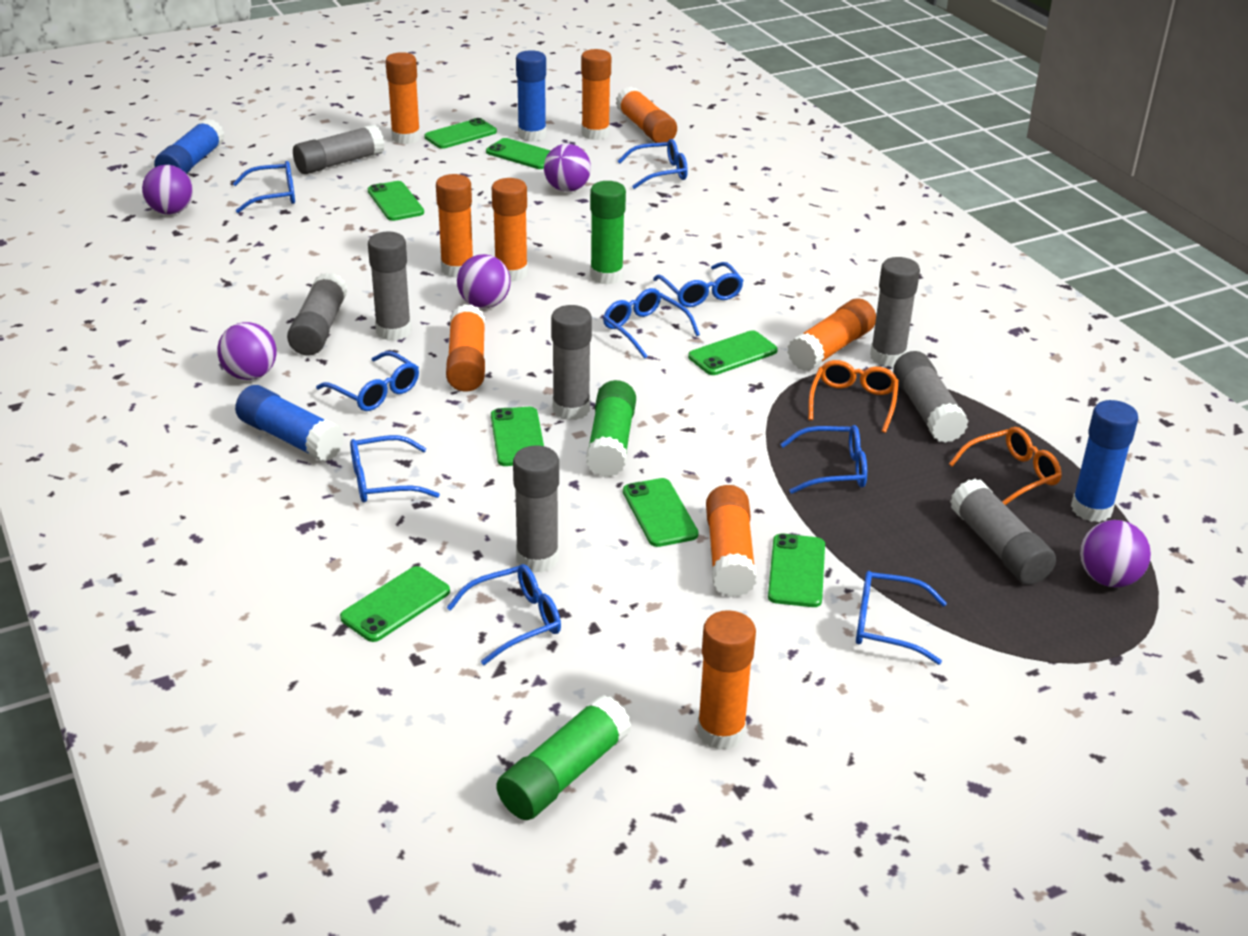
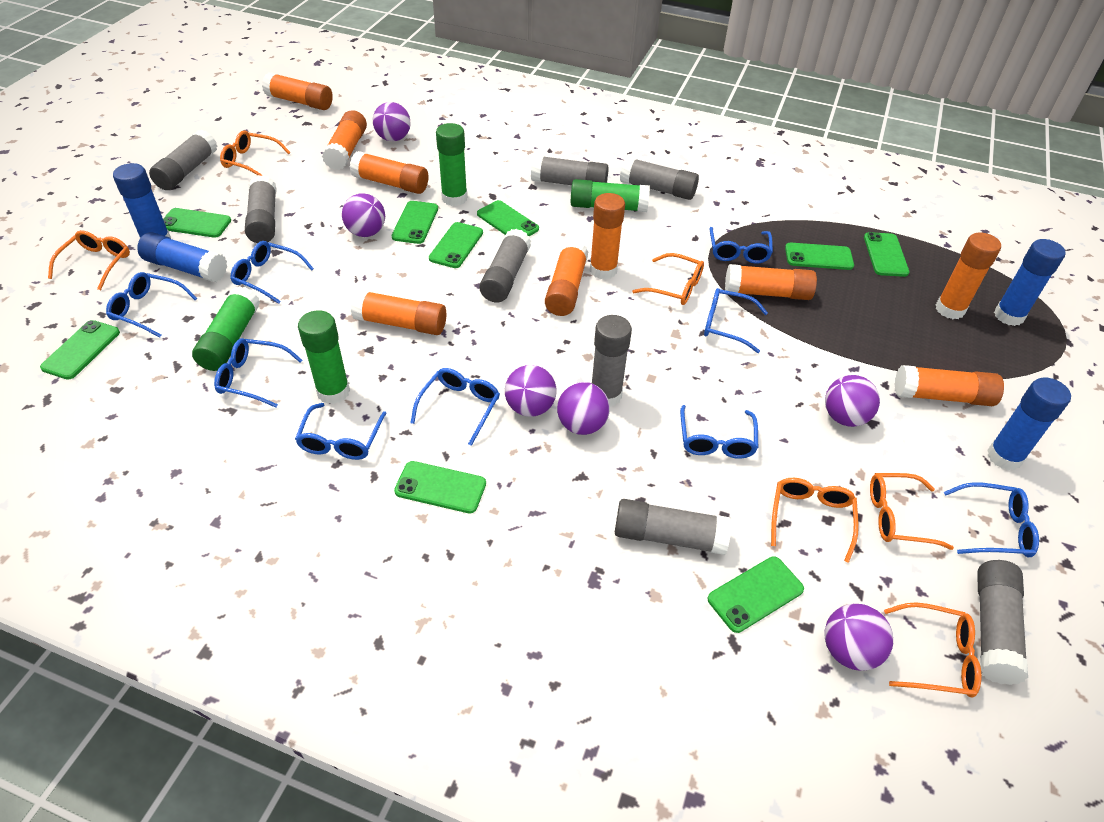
green glue stick: [496,695,631,820] [586,380,636,477] [590,181,626,285] = 3 -> [192,286,260,371] [298,310,350,404] [436,123,467,206] [571,179,650,212] = 4
green phone: [340,566,450,642] [368,181,424,221] [424,118,497,149] [486,138,551,169] [491,407,544,466] [623,478,699,547] [688,330,778,375] [768,533,825,607] = 8 -> [40,320,120,379] [163,208,231,238] [392,201,438,244] [394,461,486,513] [429,222,483,268] [477,200,539,236] [708,556,804,633] [785,243,854,270] [864,232,909,277] = 9
orange glasses: [808,360,899,433] [949,427,1062,505] = 2 -> [48,230,130,291] [220,130,290,176] [632,253,704,305] [771,478,859,563] [870,473,954,550] [884,602,982,698] = 6
purple ball: [142,165,193,215] [217,322,276,380] [457,254,511,308] [544,144,591,192] [1080,520,1151,587] = 5 -> [342,193,385,237] [373,102,411,141] [505,365,557,417] [557,382,610,435] [824,604,893,671] [825,375,880,427] = 6

